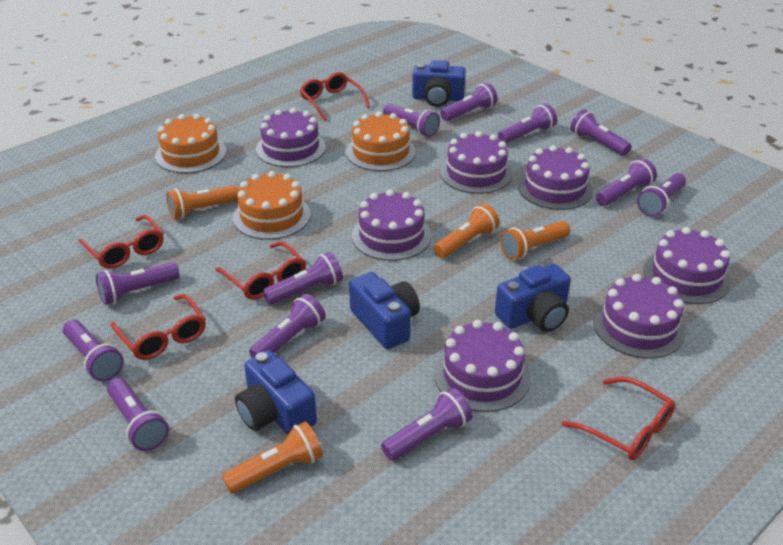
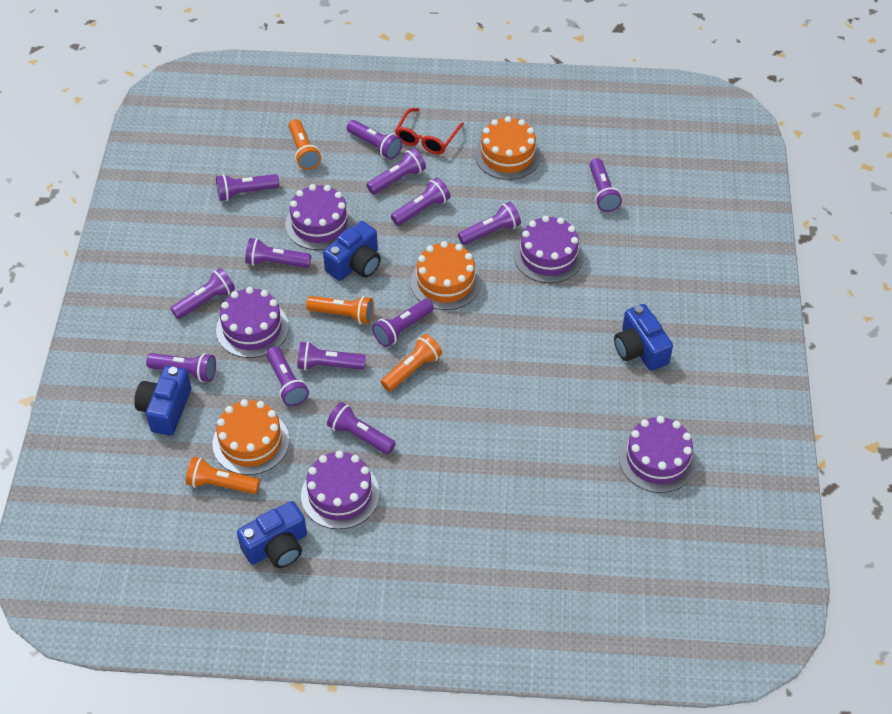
purple cake: [256,108,326,167] [352,189,431,261] [434,320,531,412] [440,131,513,194] [518,145,593,210] [593,274,686,359] [644,227,731,304] = 7 -> [216,287,289,358] [285,184,354,250] [301,450,380,529] [514,215,584,283] [619,416,697,493] = 5
purple flashlight: [63,320,124,381] [96,262,180,305] [107,378,169,451] [249,294,325,358] [263,252,343,305] [381,388,473,461] [383,104,440,137] [440,83,498,121] [498,103,557,144] [571,110,631,156] [596,158,657,206] [637,173,686,217] = 12 -> [146,353,216,382] [170,268,235,319] [216,174,279,201] [245,238,311,268] [266,346,309,406] [297,341,366,371] [327,402,396,454] [347,120,402,160] [367,148,426,194] [372,299,434,347] [391,178,450,226] [458,202,521,245] [589,158,622,212] = 13
red glasses: [79,215,164,269] [111,294,206,360] [215,241,306,300] [300,72,370,121] [562,377,675,460] = 5 -> [395,108,464,154] = 1

